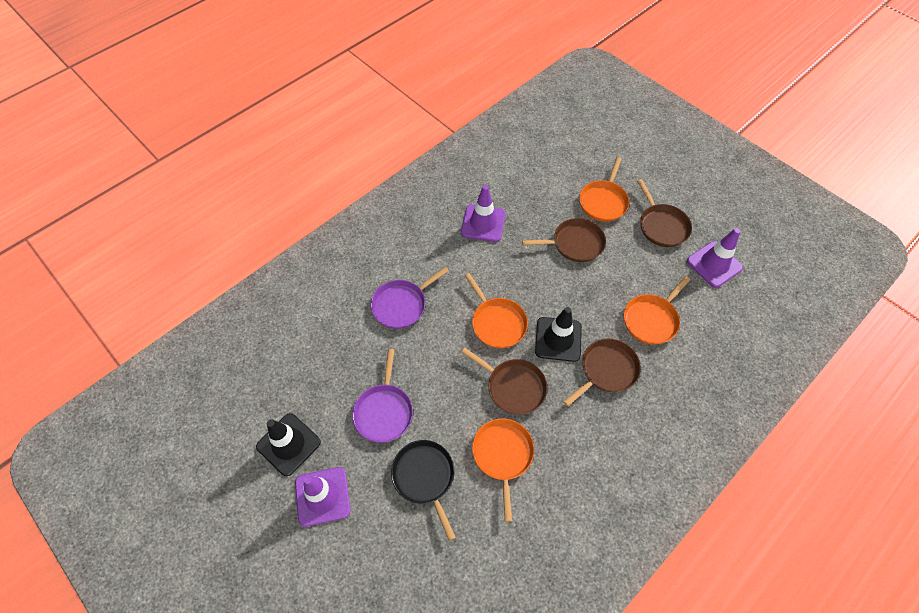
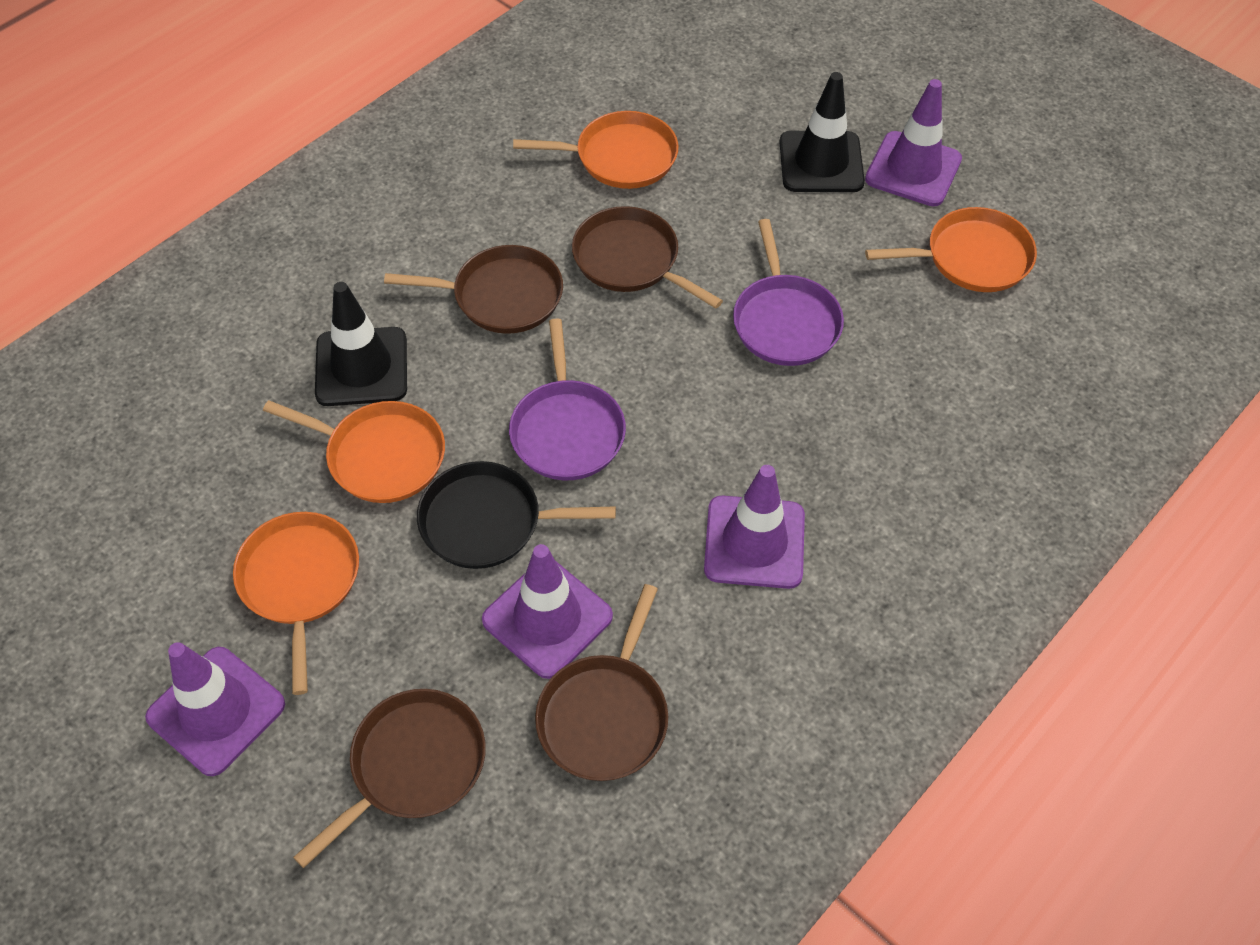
purple traffic cone: [295,467,350,527] [461,185,506,242] [687,228,743,288] = 3 -> [145,642,285,776] [482,544,613,679] [704,465,805,589] [865,79,962,206] = 4

